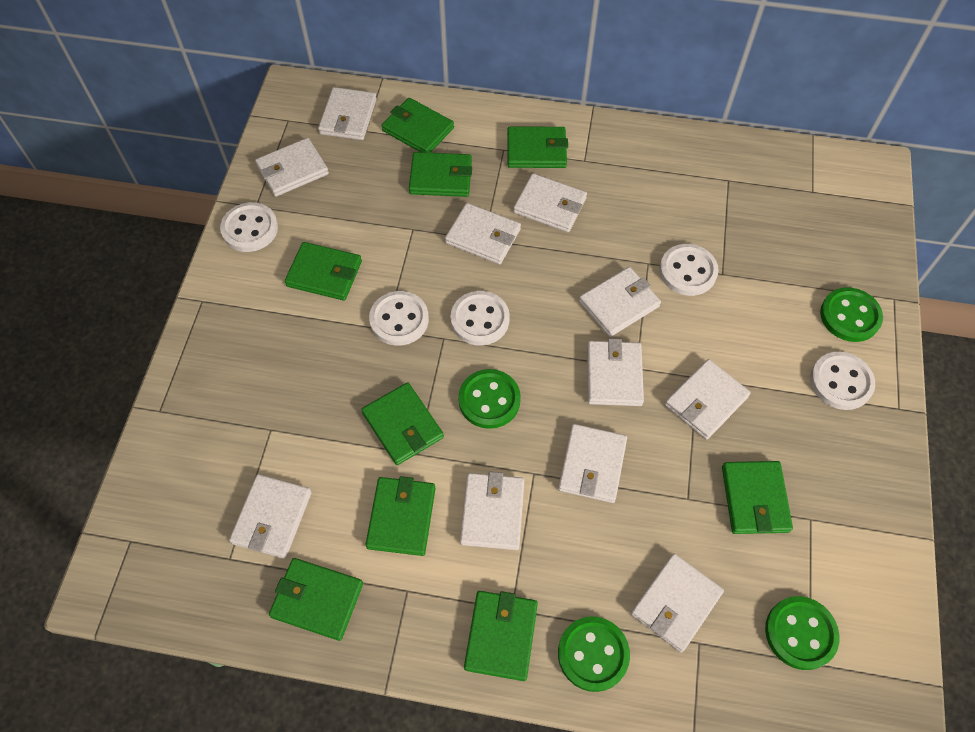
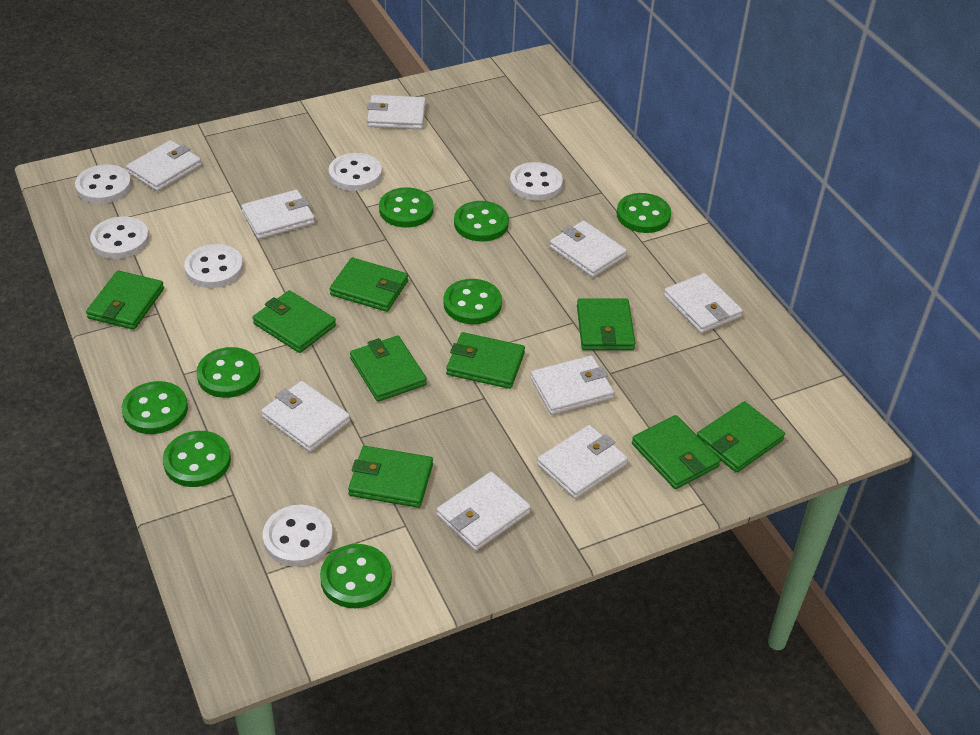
green button: [458,369,521,429] [558,616,630,692] [765,596,840,670] [820,287,883,342] = 4 -> [122,381,188,434] [163,431,231,487] [196,347,260,398] [320,544,392,608] [379,187,433,227] [444,279,502,324] [454,201,509,242] [617,193,671,233] = 8
white button: [220,202,278,252] [369,291,429,346] [450,291,510,346] [659,244,719,296] [810,352,875,410] = 5 -> [75,164,132,204] [90,216,149,259] [184,244,243,288] [263,505,333,566] [329,153,382,191] [510,162,563,201] = 6
white wallet: [229,474,312,559] [255,138,329,197] [318,87,377,140] [445,203,521,264] [460,472,525,550] [513,173,587,232] [558,424,627,503] [579,267,661,337] [587,338,644,406] [631,554,724,652] [665,359,751,440] = 11 -> [126,140,202,191] [241,190,315,239] [261,381,350,452] [367,95,426,129] [437,472,531,551] [530,355,614,415] [537,425,628,499] [550,221,627,277] [664,273,743,333] = 9

